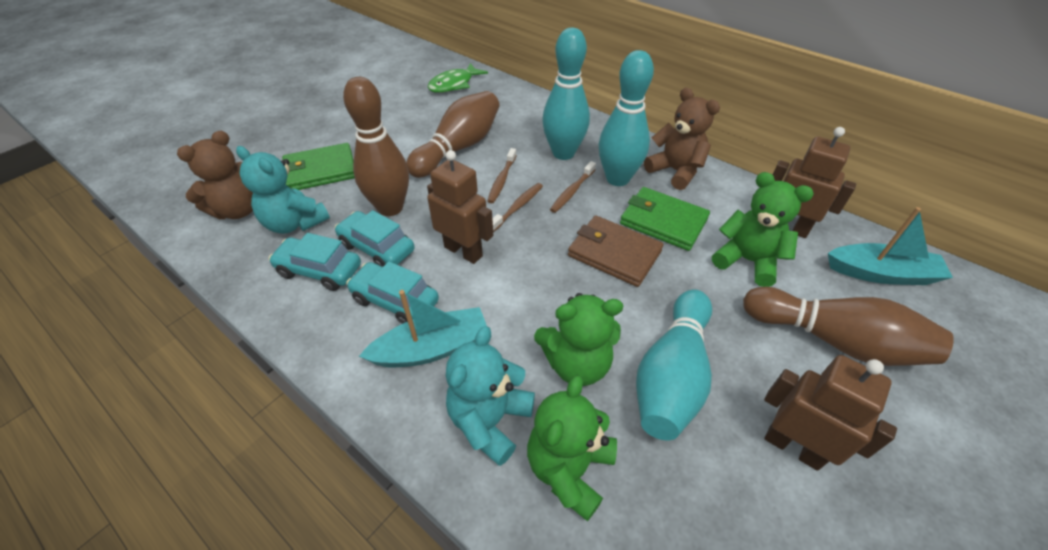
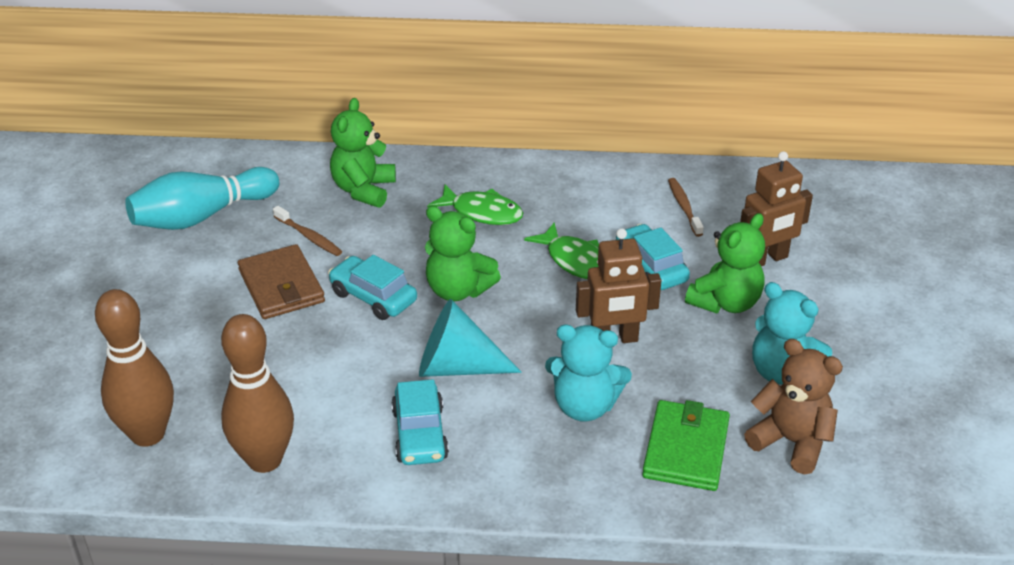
brown bowling pin: [343,77,409,216] [406,91,499,178] [743,287,954,366] = 3 -> [95,289,174,447] [221,314,294,473] = 2
brown robot: [427,150,493,264] [764,355,897,471] [773,127,856,238] = 3 -> [576,228,661,343] [740,151,813,266] = 2
brown teddy bear: [177,131,253,219] [644,88,720,190] = 2 -> [744,339,843,474] = 1
brown toothbrush: [488,148,517,203] [492,183,543,232] [550,161,596,213] = 3 -> [273,206,342,256] [668,178,704,237] = 2
green fish: [428,63,488,93] = 1 -> [427,185,523,225] [524,222,599,280] = 2
green wallet: [282,143,355,190] [620,187,710,251] = 2 -> [642,400,730,491] = 1
turquoise boat: [359,290,487,368] [828,207,953,285] = 2 -> none = 0
turquoise bowling pin: [542,28,590,160] [599,50,654,186] [636,289,712,440] = 3 -> [125,167,279,230] = 1
turquoise cone: none = 0 -> [419,299,522,377] = 1

